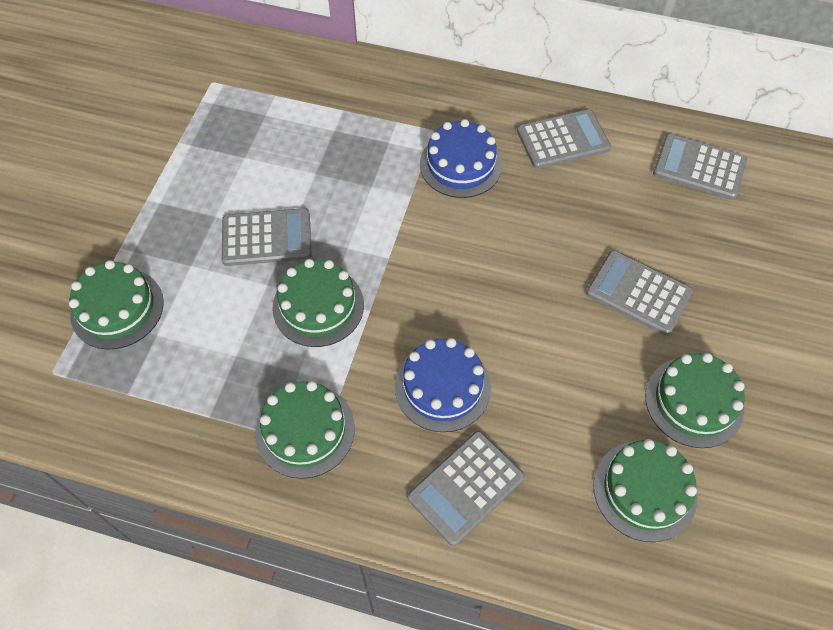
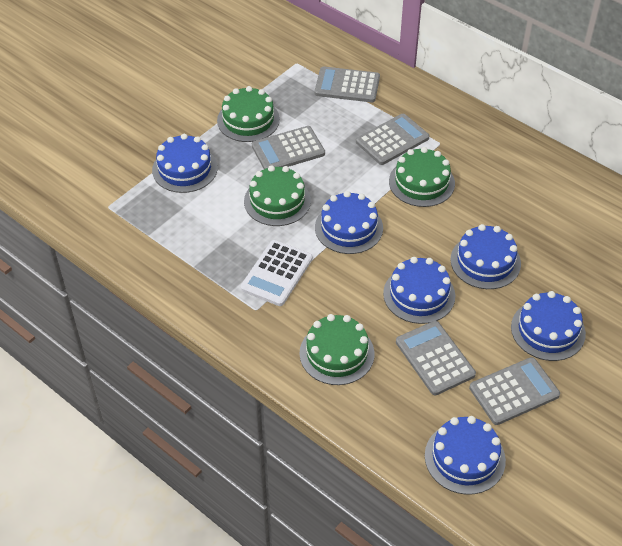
blue cake: [395,338,491,432] [420,119,502,198] = 2 -> [152,134,218,193] [315,191,383,254] [383,257,455,324] [425,416,506,495] [450,224,521,289] [511,291,586,361] = 6
green cake: [69,260,164,350] [255,381,355,479] [272,259,364,347] [593,439,698,542] [645,353,745,448] = 5 -> [217,86,280,142] [244,165,311,226] [299,314,375,385] [389,147,455,207] = 4
white calculator: none = 0 -> [240,240,313,306] = 1

